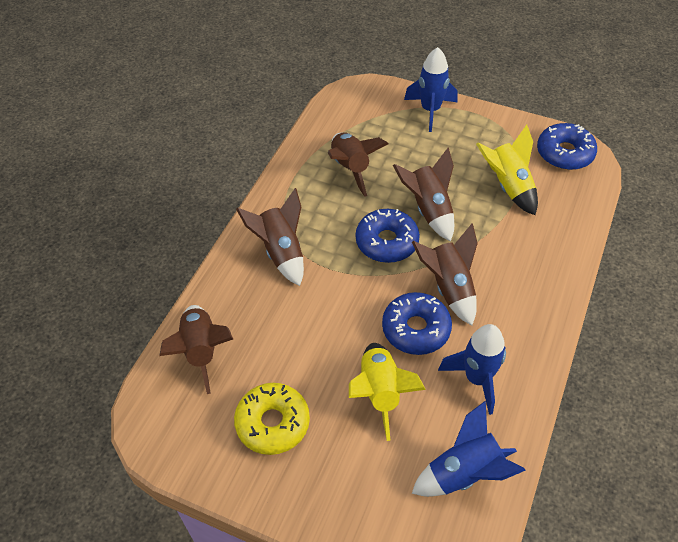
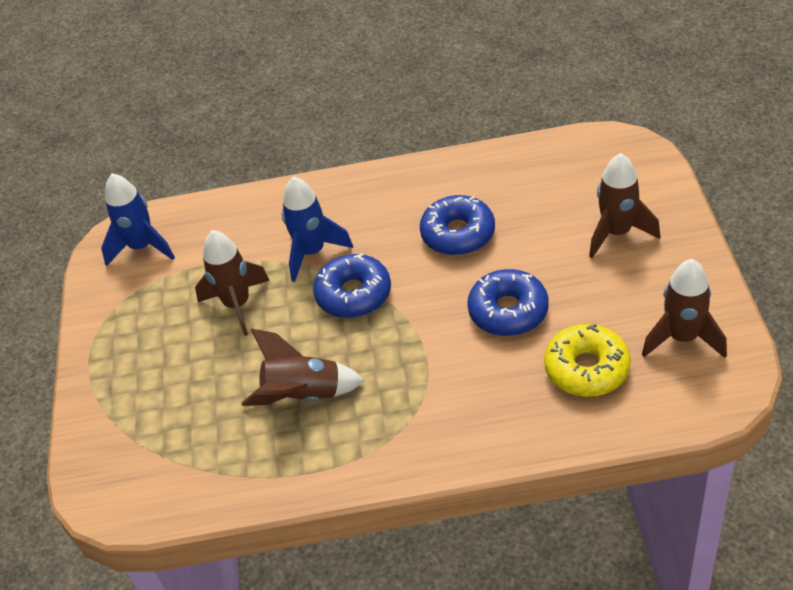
blue rocket: [404,47,458,132] [412,401,526,497] [438,324,506,415] = 3 -> [101,173,175,266] [282,176,353,282] = 2
brown rocket: [159,305,233,394] [236,188,304,286] [328,132,388,197] [393,148,454,241] [412,223,478,325] = 5 -> [195,230,270,336] [242,328,365,406] [589,153,661,258] [642,259,727,358] = 4
yellow rocket: [349,343,426,441] [476,124,538,215] = 2 -> none = 0

